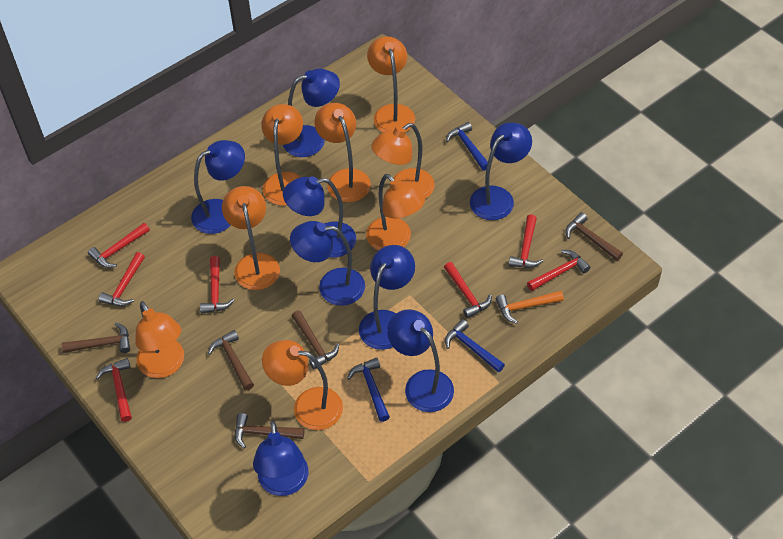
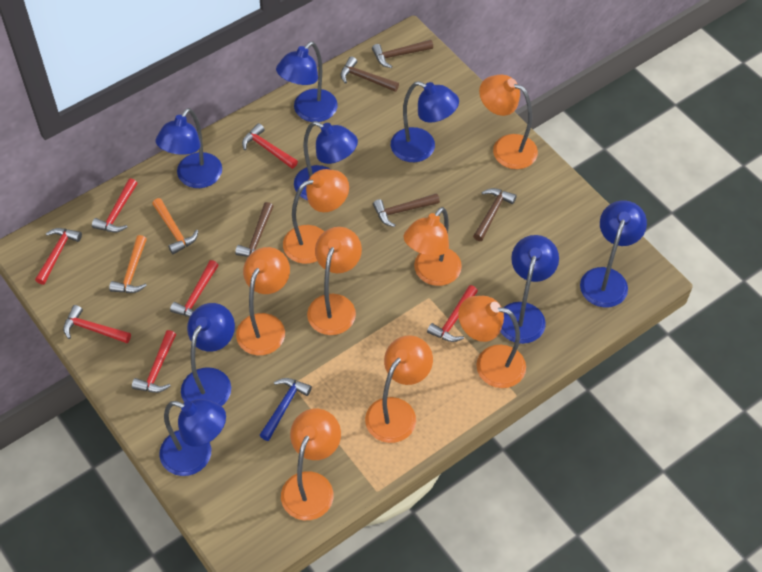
blue hammer: [347,357,390,422] [445,319,505,372] [446,122,488,171] = 3 -> [259,378,312,441] = 1
orange hammer: [496,291,564,324] = 1 -> [109,235,147,293] [152,198,198,254] = 2

